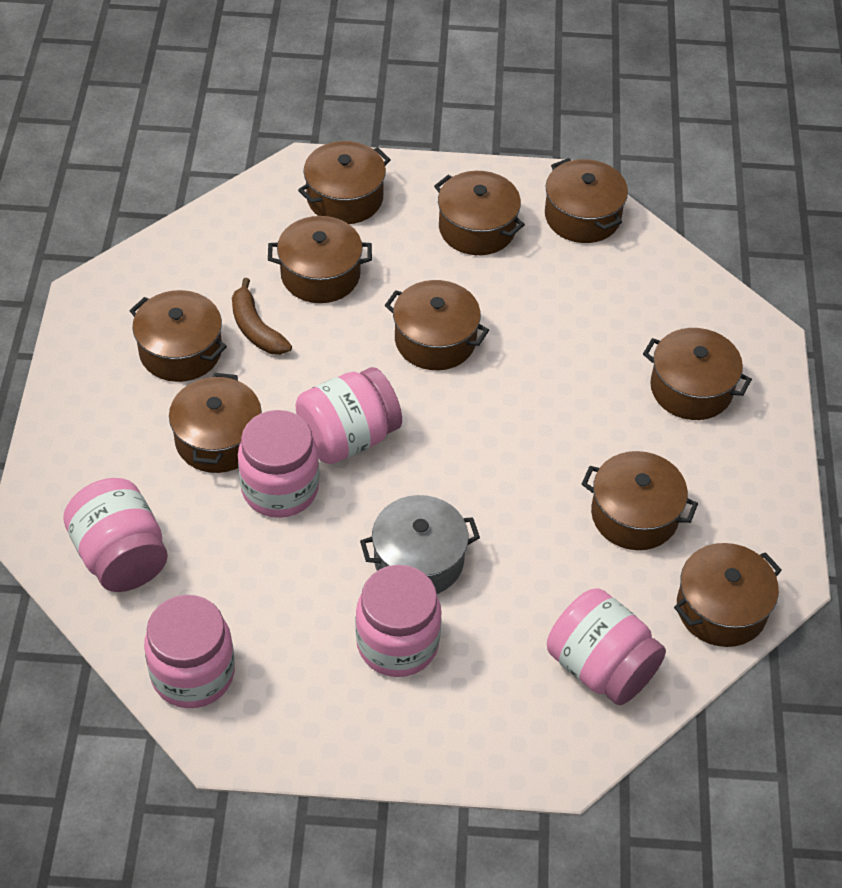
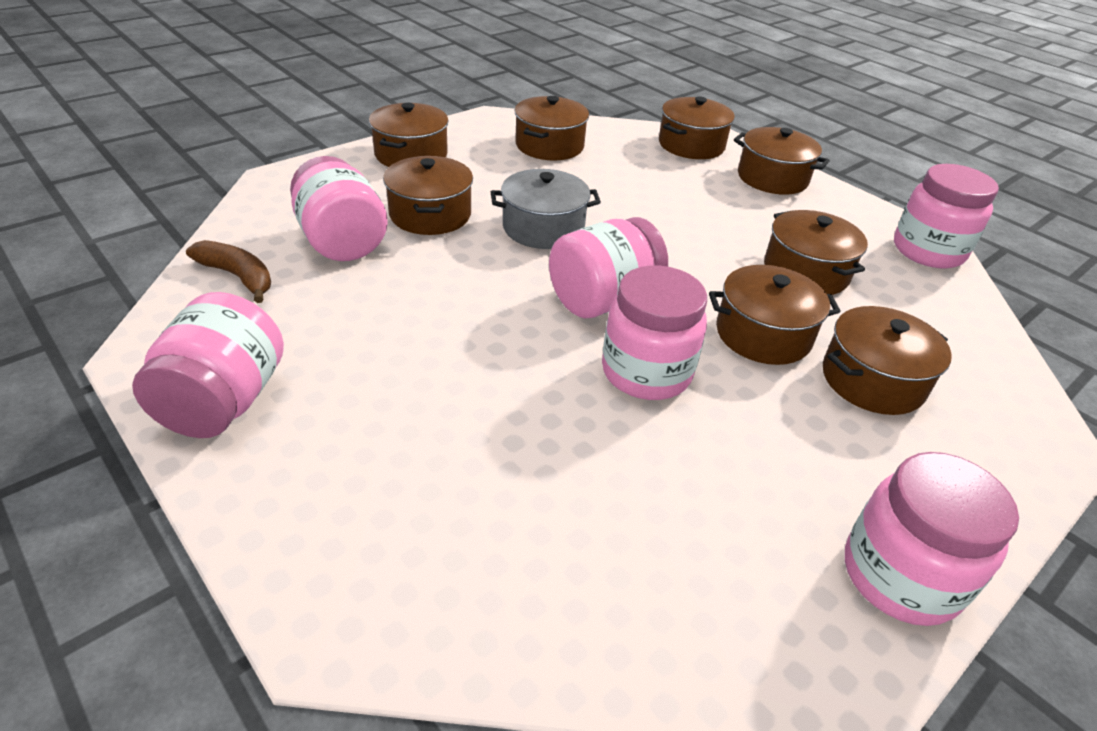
brown pot: [130,290,227,382] [169,373,262,473] [268,216,372,303] [298,141,391,224] [385,280,489,370] [434,171,525,255] [545,158,628,243] [582,451,698,550] [643,328,752,420] [674,543,782,647] = 10 -> [369,103,449,167] [383,156,473,235] [515,96,589,160] [659,97,735,159] [709,265,841,365] [734,127,830,195] [764,210,868,295] [823,306,952,415] = 8

